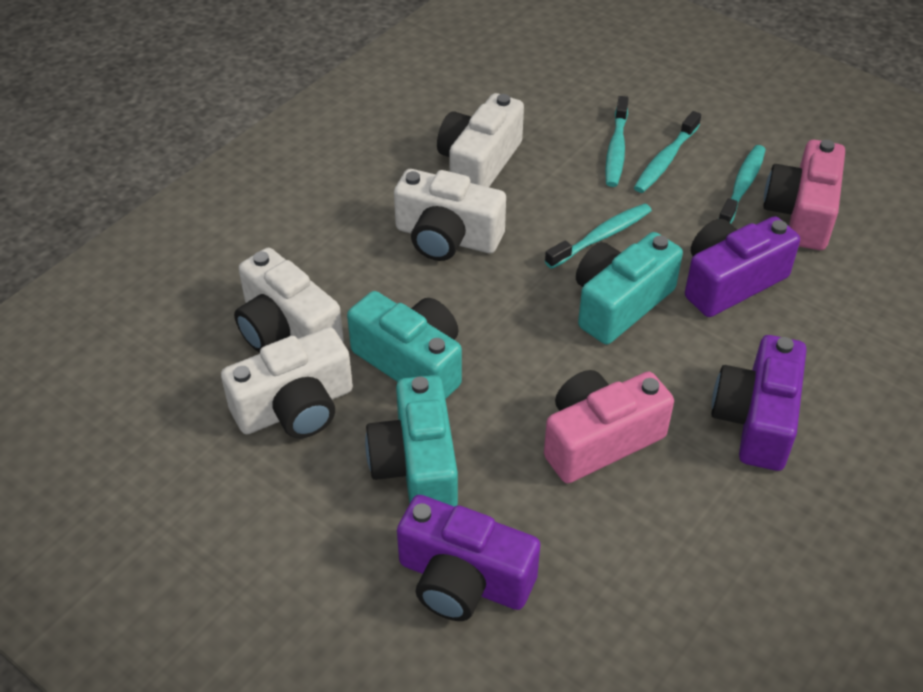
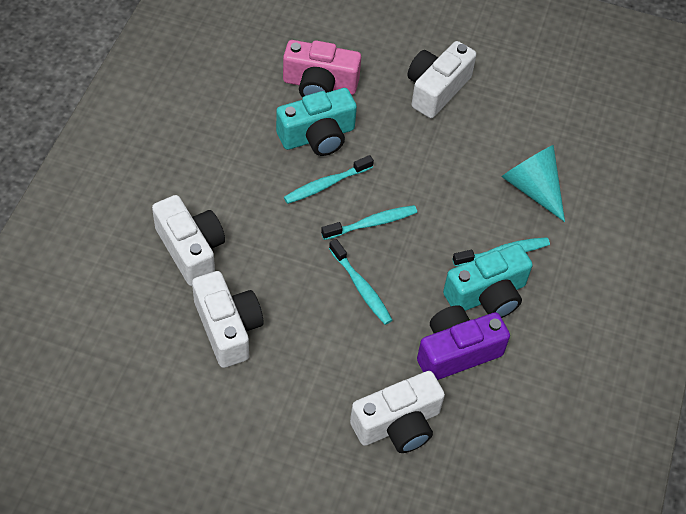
pink camera: [544,370,674,483] [763,140,845,250] = 2 -> [283,40,361,97] = 1
purple camera: [397,495,540,621] [685,216,800,317] [711,335,807,471] = 3 -> [417,305,510,380] = 1
turquoise camera: [347,291,462,399] [365,375,458,507] [576,232,683,344] = 3 -> [276,88,357,156] [443,244,533,318] = 2
turquoise cone: none = 0 -> [502,145,565,222] = 1

